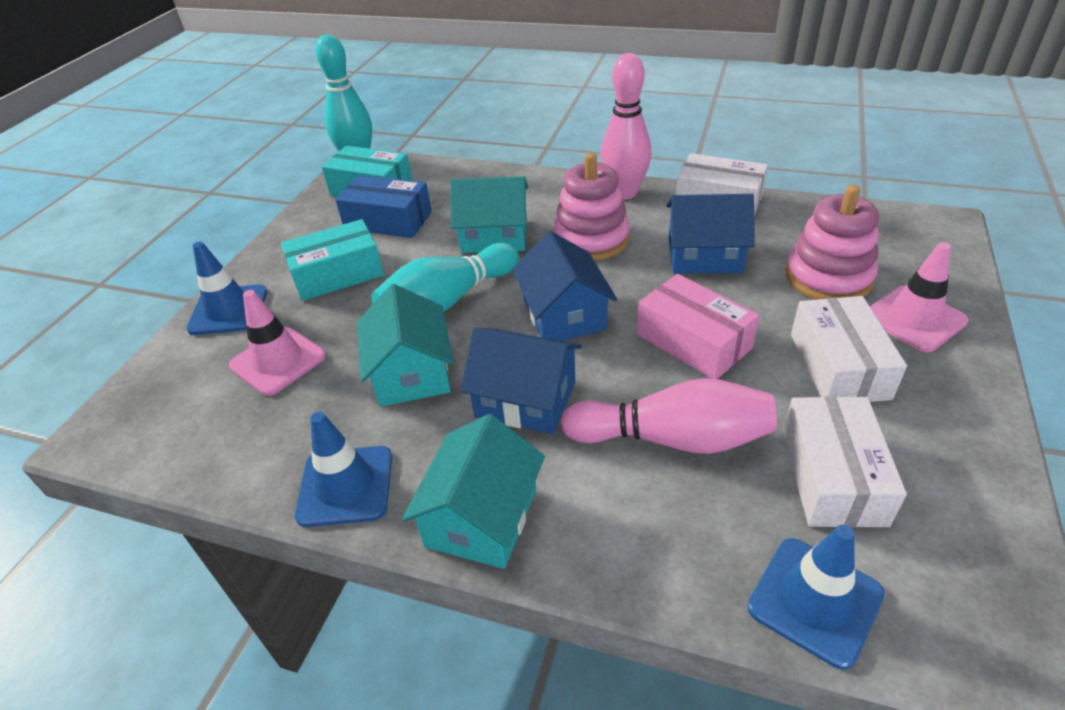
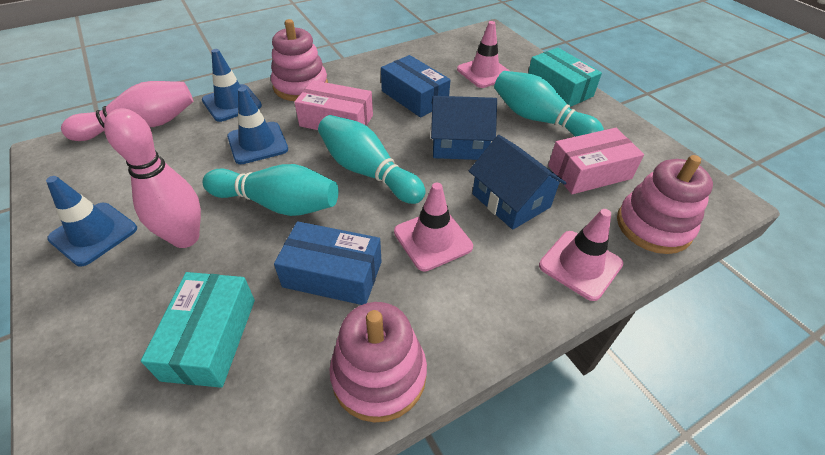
blue box: [335,175,432,238] = 1 -> [274,221,382,305] [381,55,451,117] = 2
blue house: [460,328,582,435] [512,231,617,341] [666,194,755,274] = 3 -> [431,96,497,160] [469,135,566,230] = 2
pink box: [637,274,759,379] = 1 -> [294,80,373,130] [548,128,644,194] = 2
pink stacking toy: [553,153,630,260] [786,185,879,300] = 2 -> [271,19,328,101] [330,302,427,423] [617,155,713,254] = 3
pink traffic cone: [229,290,326,396] [870,242,969,352] = 2 -> [394,183,473,272] [457,21,510,88] [539,209,623,301] = 3
turquoise bowling pin: [316,34,372,151] [371,243,519,312] = 2 -> [202,164,338,216] [318,115,426,204] [494,71,604,137] = 3
turquoise house: [357,284,454,407] [402,414,545,569] [450,176,528,253] = 3 -> none = 0
white box: [676,153,768,216] [783,397,907,527] [791,296,907,402] = 3 -> none = 0

